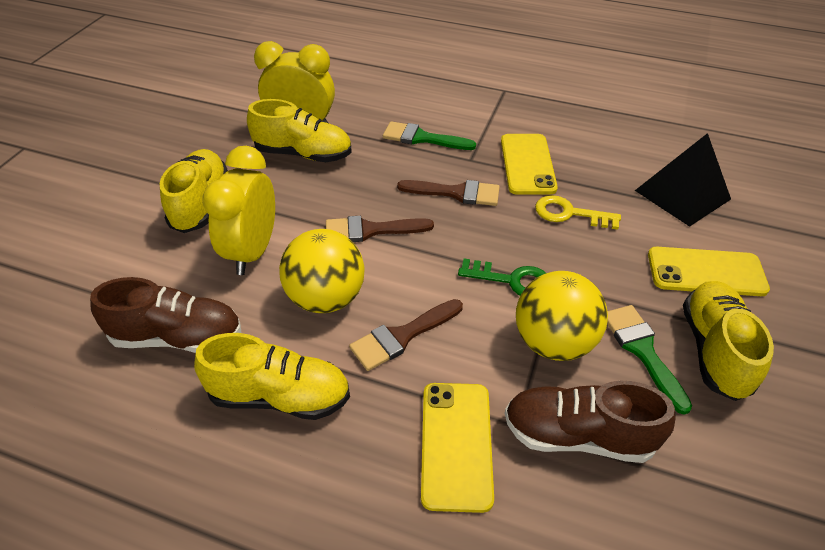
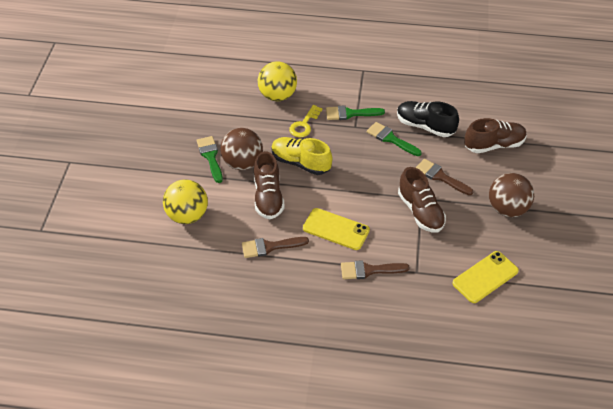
black pyramid: [635,133,731,227] = 1 -> none = 0
black shoe: none = 0 -> [397,101,459,137] = 1
brown ball: none = 0 -> [220,128,263,170] [489,173,534,217] = 2
brown shoe: [90,277,241,353] [505,381,676,463] = 2 -> [254,151,285,219] [398,167,446,233] [464,118,527,153] = 3
green brush: [383,121,476,150] [607,305,692,415] = 2 -> [196,136,223,183] [326,105,385,120] [367,122,422,156] = 3
green key: [458,259,546,296] = 1 -> none = 0
yellow clock: [202,146,275,275] [254,41,335,123] = 2 -> none = 0
yellow phone: [421,383,494,513] [501,134,558,195] [648,247,770,296] = 3 -> [303,208,370,250] [452,251,519,303] = 2
yellow shoe: [160,149,228,233] [194,333,350,420] [247,99,352,162] [683,281,774,401] = 4 -> [271,137,332,175] = 1

